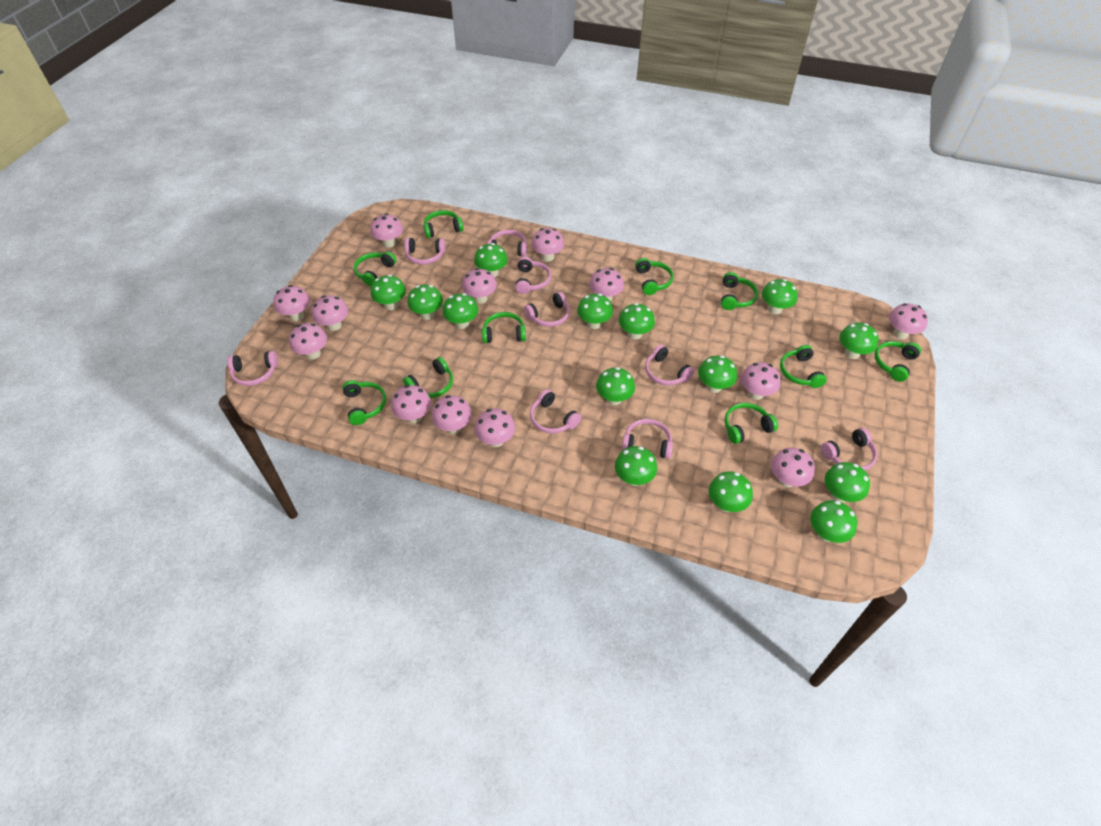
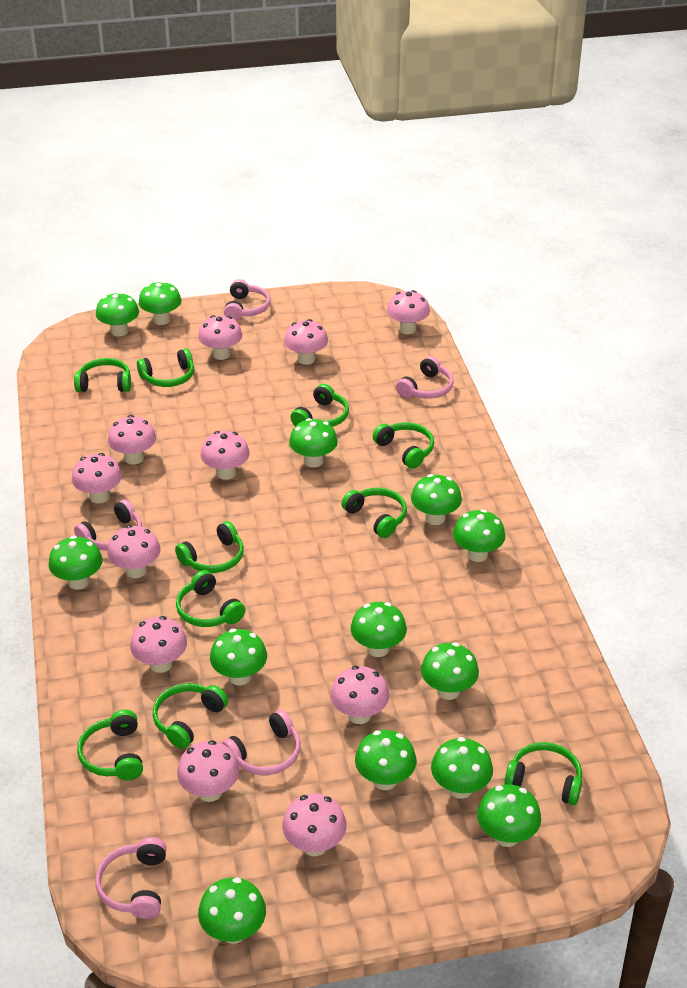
green mushroom: [371,275,406,310] [407,285,443,320] [443,293,478,329] [474,243,508,277] [577,294,613,329] [596,367,635,405] [615,446,657,486] [619,303,655,340] [698,355,737,393] [709,472,753,512] [762,279,798,314] [810,500,857,543] [825,462,870,502] [839,323,879,359] = 14 -> [48,536,102,590] [96,292,139,337] [139,281,182,325] [198,878,266,944] [210,629,267,685] [289,418,338,467] [351,602,407,657] [355,730,416,790] [411,474,462,525] [421,643,479,700] [431,737,493,799] [453,509,505,562] [477,784,541,847] = 13
pink headphones: [228,351,278,386] [405,238,446,265] [487,230,527,257] [515,257,551,294] [524,292,570,327] [530,389,581,434] [622,419,673,459] [645,345,694,385] [821,428,877,471] = 9 -> [74,499,142,550] [95,837,167,919] [222,710,301,775] [224,279,270,321] [396,356,454,399] = 5
pink mushroom: [273,285,310,321] [289,323,327,359] [312,295,348,331] [370,214,403,248] [391,385,431,423] [432,395,472,434] [462,268,497,304] [474,408,515,447] [531,228,564,262] [589,268,624,302] [741,362,781,400] [771,448,815,487] [889,303,928,339] = 13 -> [72,453,122,503] [107,525,161,578] [108,415,156,464] [130,616,187,673] [177,740,239,802] [198,315,242,360] [200,431,250,480] [282,793,347,856] [284,319,328,365] [331,666,389,724] [387,290,430,334] = 11

